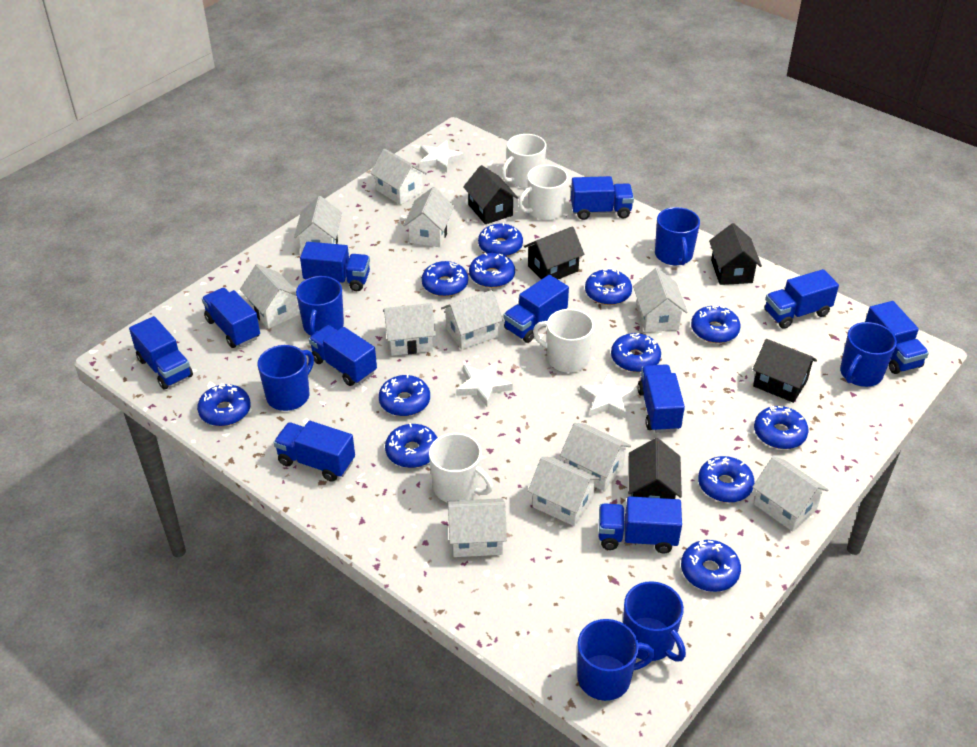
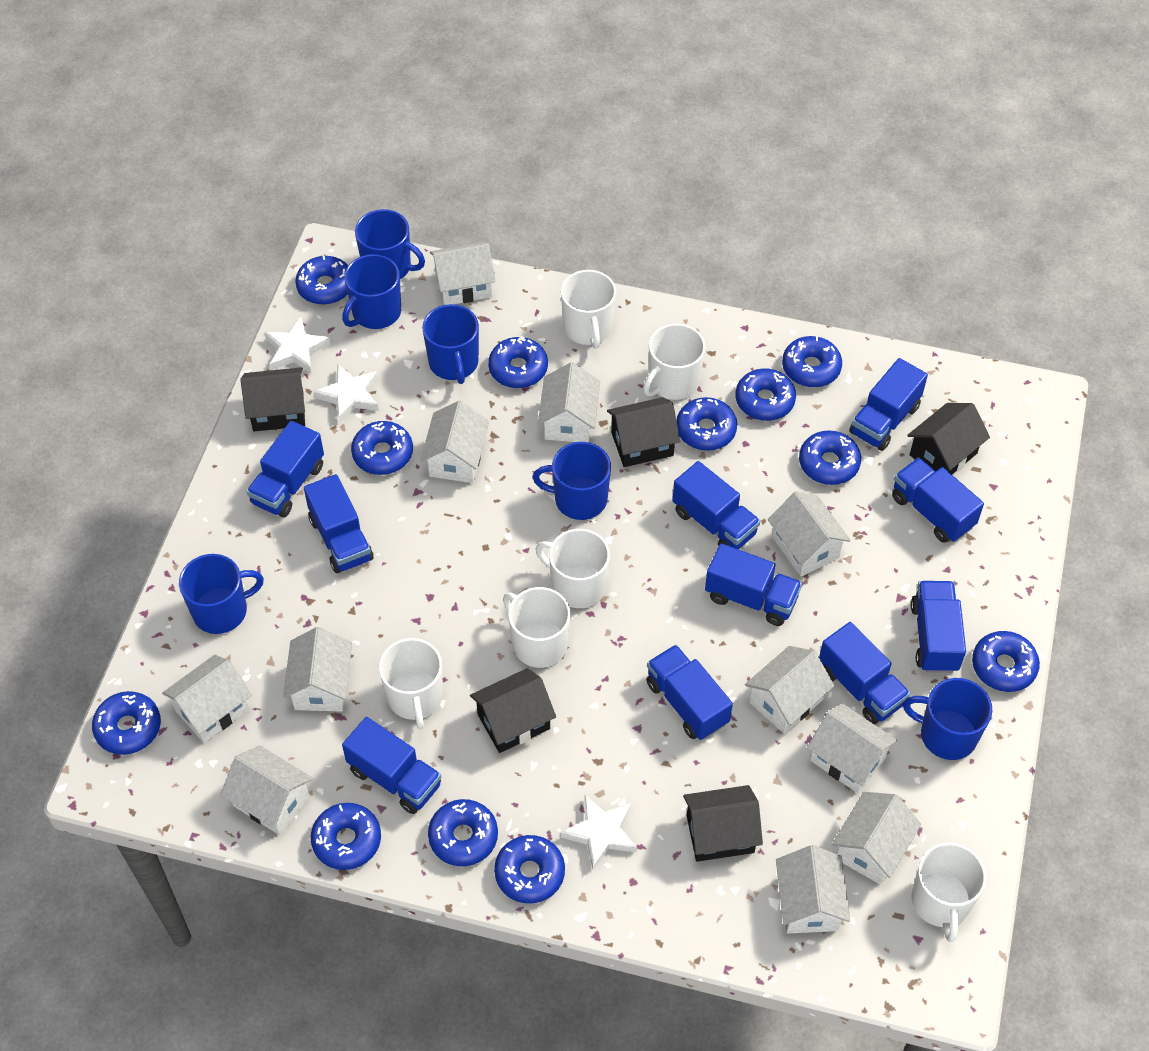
blue truck: [129,316,193,389] [202,288,260,348] [274,421,355,482] [300,242,370,291] [309,325,377,386] [503,275,569,343] [571,176,634,220] [599,496,682,554] [637,364,685,433] [765,269,839,329] [865,301,929,374] = 11 -> [246,421,324,517] [304,474,374,573] [342,717,441,814] [646,645,733,740] [673,461,760,549] [705,543,802,626] [819,622,910,725] [849,358,928,451] [892,457,984,543] [911,581,966,673] = 10
white mug: [429,433,493,503] [502,134,546,188] [518,165,568,221] [533,309,594,373] = 4 -> [379,638,443,730] [503,587,570,668] [536,529,610,608] [561,270,616,349] [643,324,706,400] [911,843,986,942] = 6

